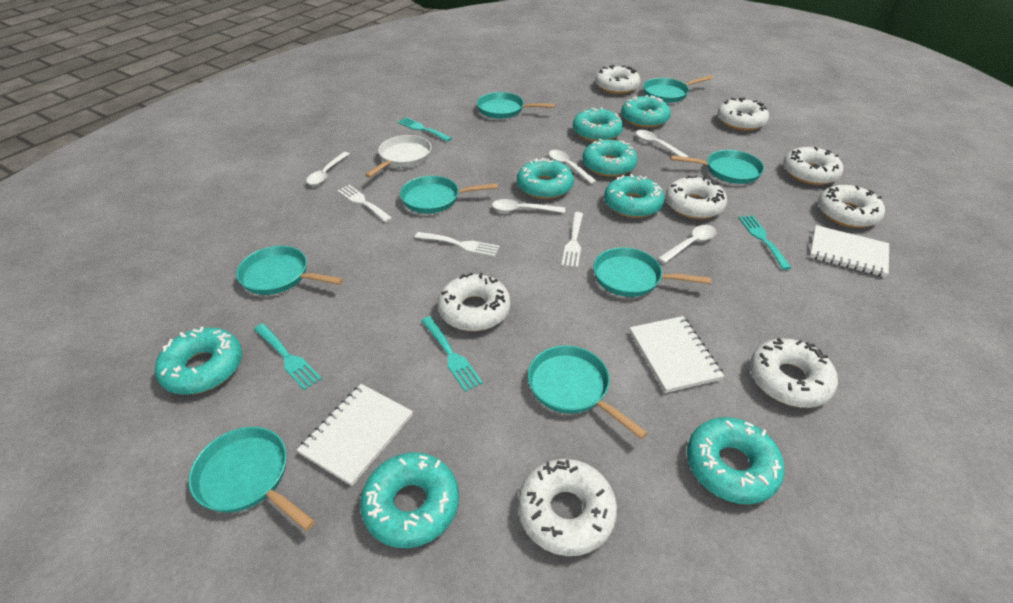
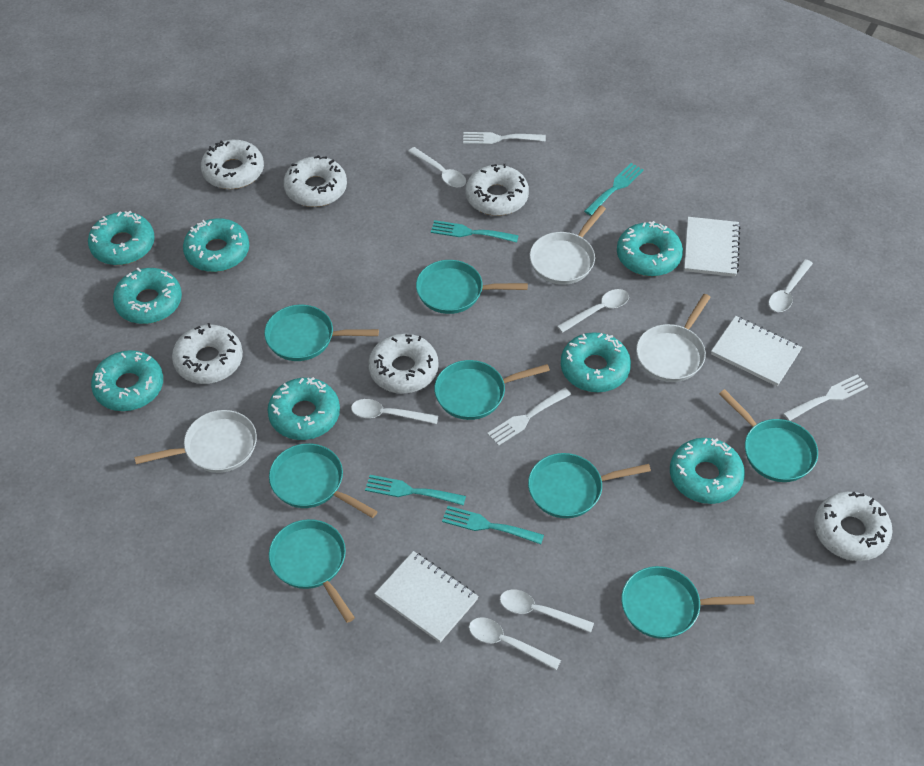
white donut: [438,272,511,331] [518,459,617,556] [595,65,640,94] [665,175,727,219] [717,97,769,131] [750,338,838,408] [783,147,843,185] [818,185,885,228] = 8 -> [172,323,243,384] [201,140,264,189] [283,155,347,207] [368,333,439,394] [465,164,529,216] [814,492,893,561] = 6
white pan: [365,135,432,178] = 1 -> [134,410,257,473] [529,205,606,285] [636,294,711,382] = 3
white spoon: [306,152,350,185] [492,199,565,213] [549,150,597,184] [636,130,689,158] [658,225,716,263] = 5 -> [351,399,438,424] [408,147,466,188] [469,617,561,670] [500,590,594,633] [557,289,629,333] [769,259,813,312] = 6

